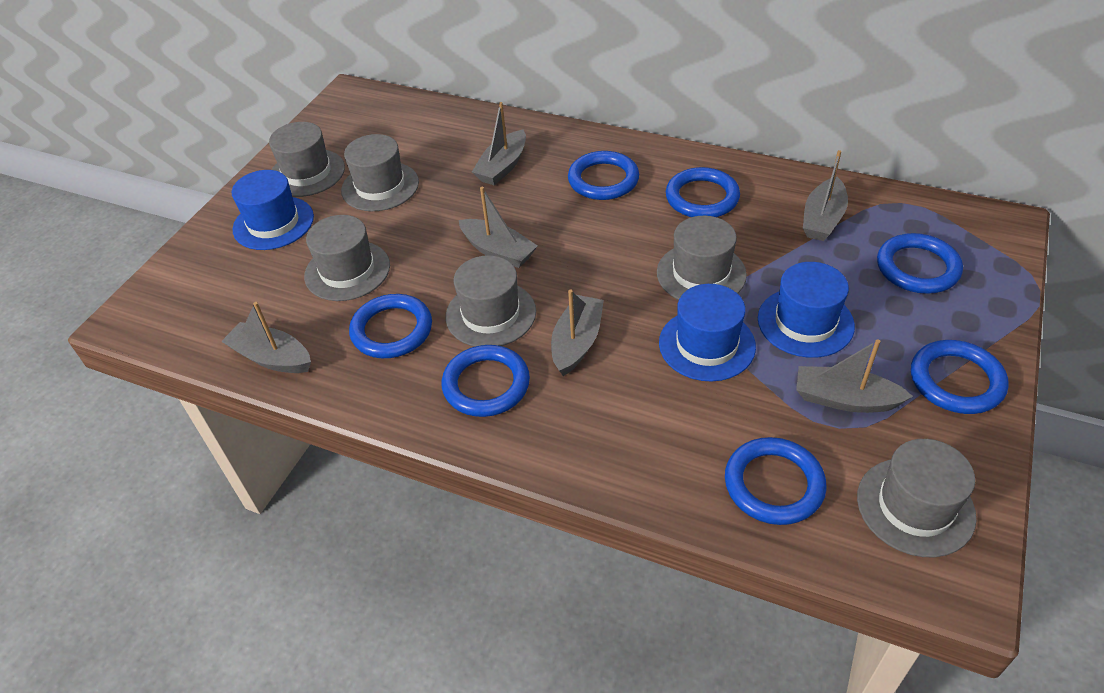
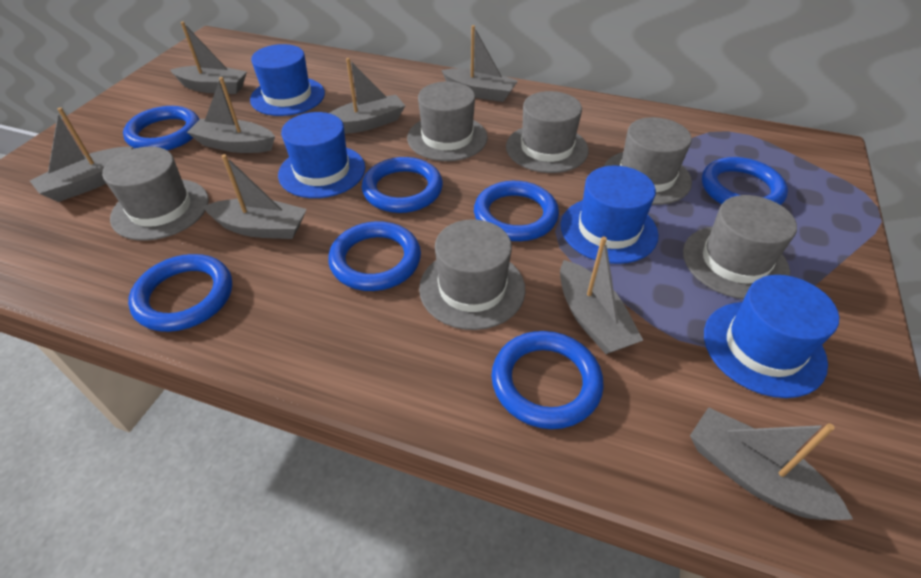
blue hat: [232,170,314,250] [659,284,756,382] [758,262,855,358] = 3 -> [250,44,325,116] [278,112,365,198] [561,166,658,264] [704,275,839,398] = 4
grey boat: [221,302,311,373] [459,187,537,268] [472,102,526,185] [551,289,604,376] [796,339,913,413] [803,150,848,241] = 6 -> [30,107,133,202] [170,22,247,94] [187,77,275,153] [203,154,307,239] [330,58,405,134] [441,25,518,102] [560,237,643,354] [690,407,853,520] = 8

